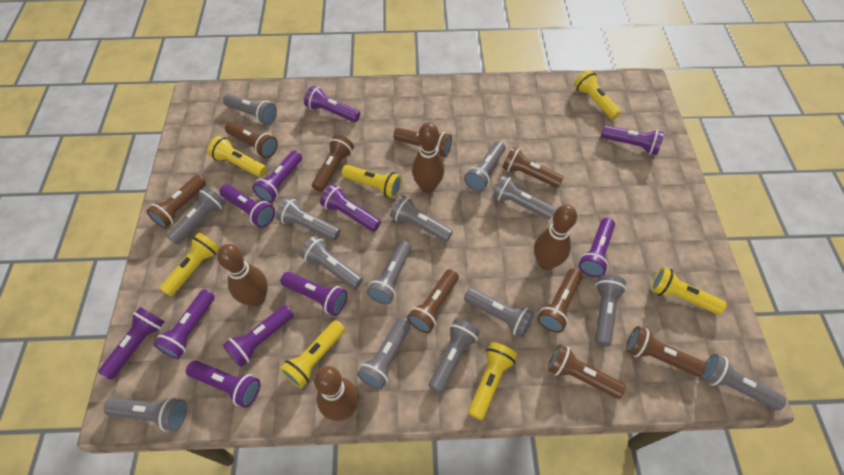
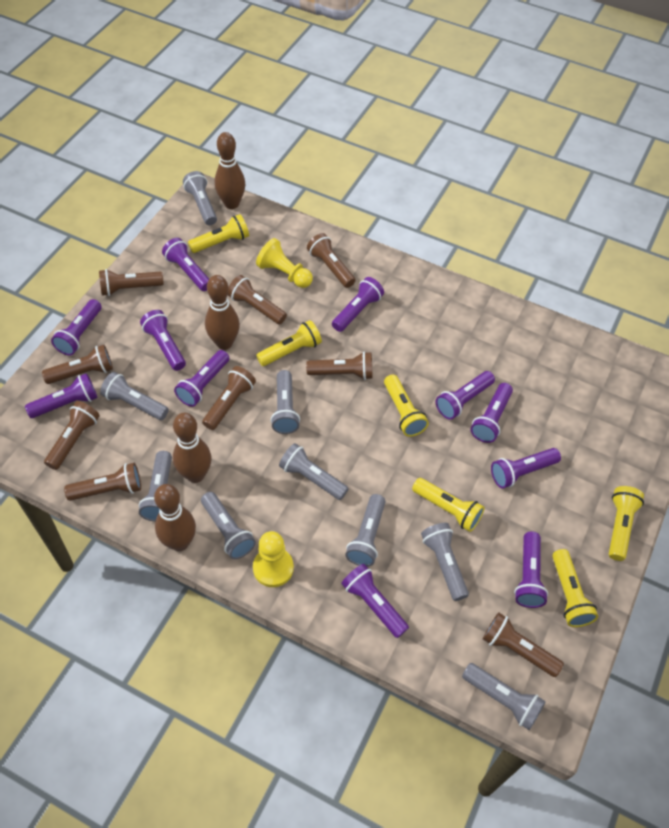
grey flashlight: [104,397,187,432] [167,186,226,245] [223,94,277,125] [276,197,340,241] [300,236,363,289] [357,318,411,389] [367,241,411,304] [390,195,453,242] [429,319,480,393] [464,141,505,191] [464,288,534,337] [492,175,556,219] [595,274,626,347] [701,354,786,410] = 14 -> [100,372,169,420] [139,451,172,521] [183,171,217,225] [201,492,256,559] [271,370,300,434] [279,443,349,500] [345,494,385,567] [421,523,469,601] [462,663,546,730] = 9
yellow flashlight: [159,233,220,296] [208,136,267,177] [280,320,345,389] [342,165,402,199] [468,342,517,420] [574,70,621,120] [651,267,727,315] = 7 -> [188,214,249,253] [256,320,322,366] [384,374,429,437] [412,478,485,532] [552,549,598,627] [609,486,644,561] = 6
yellow pawn: none = 0 -> [253,531,294,587] [256,238,313,288] = 2

